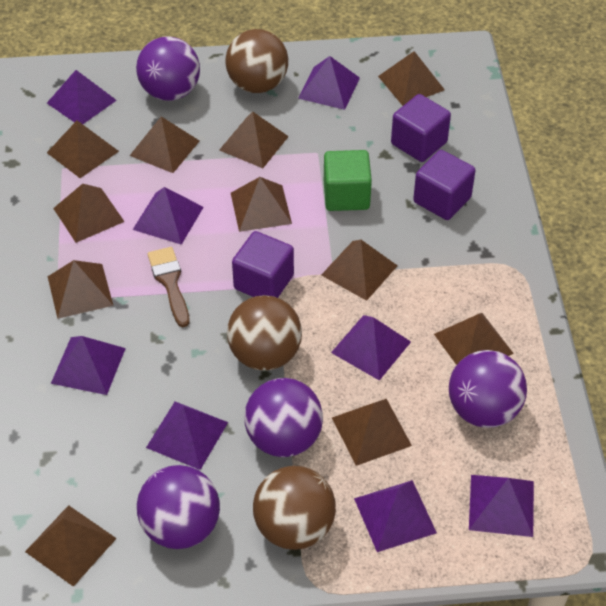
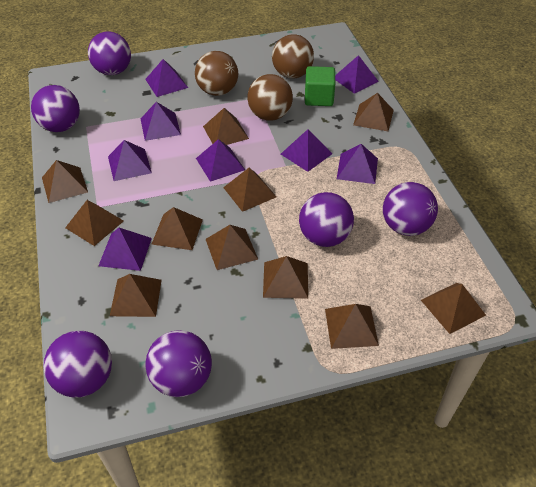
brown brush: [148,247,190,327] = 1 -> none = 0
purple ball: [136,36,200,101] [137,465,220,549] [244,378,323,457] [449,350,527,428] = 4 -> [31,85,80,132] [43,331,112,398] [88,31,131,75] [146,330,212,397] [299,192,354,247] [383,182,438,236] = 6
purple cube: [232,231,294,298] [391,94,451,162] [413,150,476,220] = 3 -> none = 0

